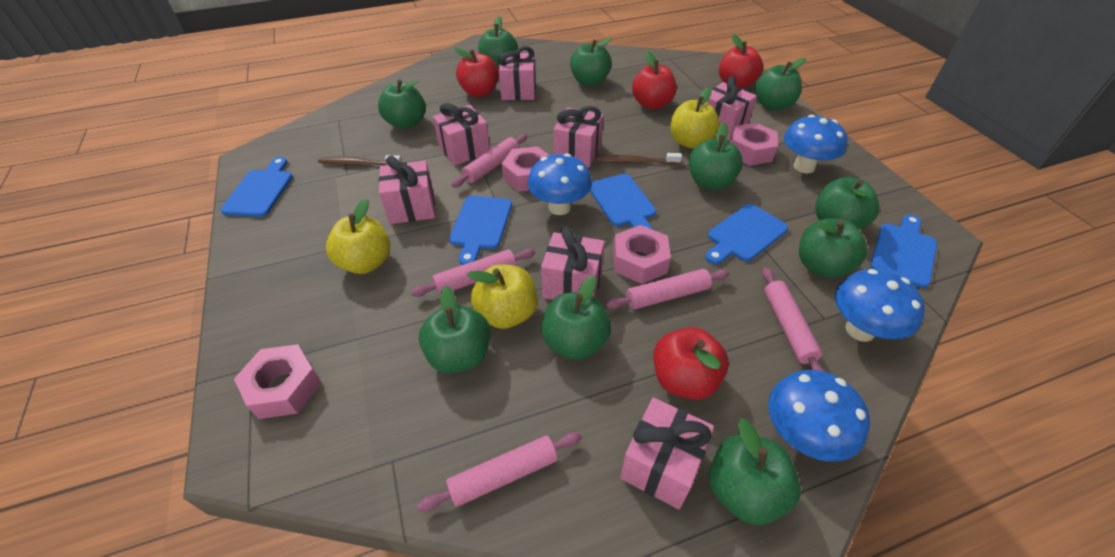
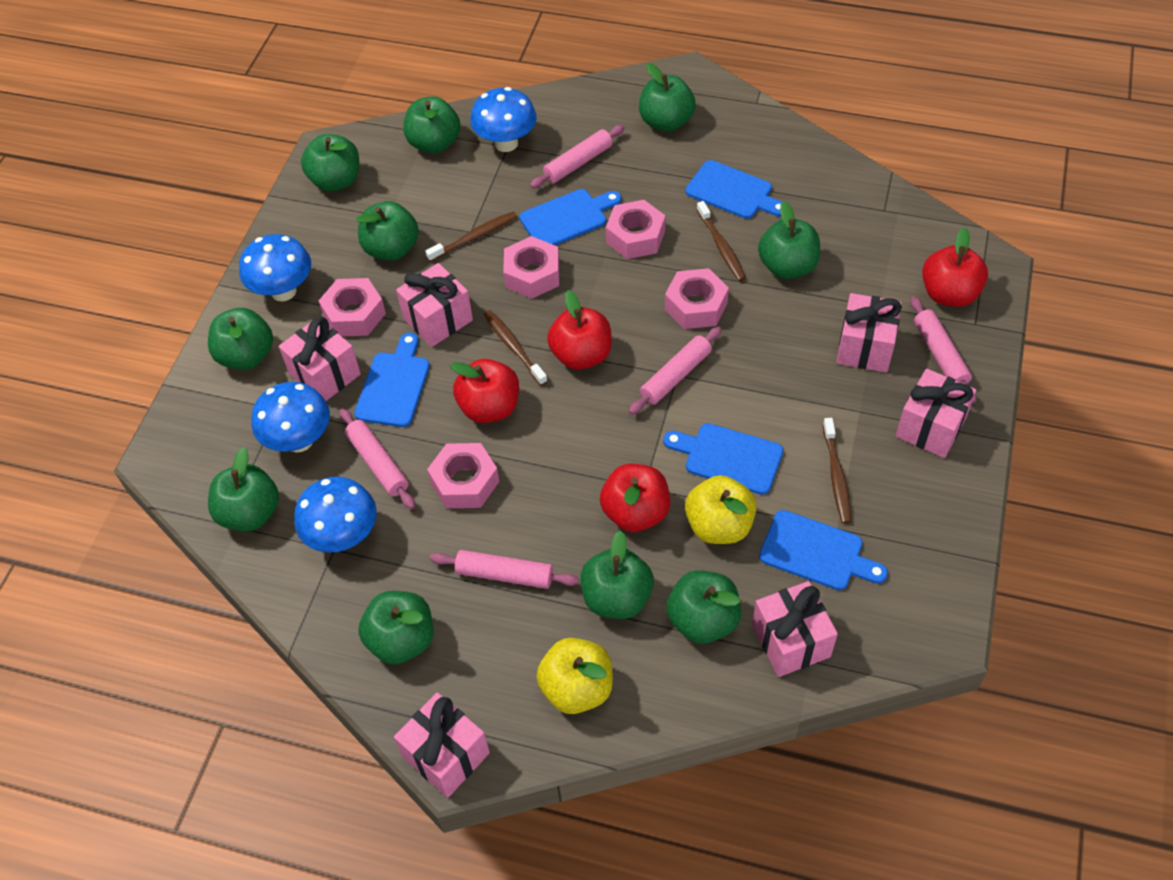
brown toothbrush: [318,155,402,166] [597,153,682,164] = 2 -> [425,211,517,262] [484,310,548,386] [697,201,746,281] [823,418,851,524] = 4
pink gift: [379,155,435,224] [433,103,490,166] [499,46,536,100] [541,226,605,300] [553,106,604,167] [620,397,714,509] [707,76,757,140] = 7 -> [279,317,361,401] [394,692,490,797] [396,263,473,347] [752,581,838,677] [836,293,902,372] [896,369,976,458] = 6
pink nut: [234,344,321,419] [502,146,549,192] [613,225,671,284] [730,123,778,166] = 4 -> [319,278,386,336] [427,443,499,508] [503,236,559,299] [606,200,665,259] [665,268,729,329] = 5
yellow apple: [326,198,391,274] [467,264,537,329] [670,87,720,148] = 3 -> [536,638,613,714] [685,475,757,544] = 2

